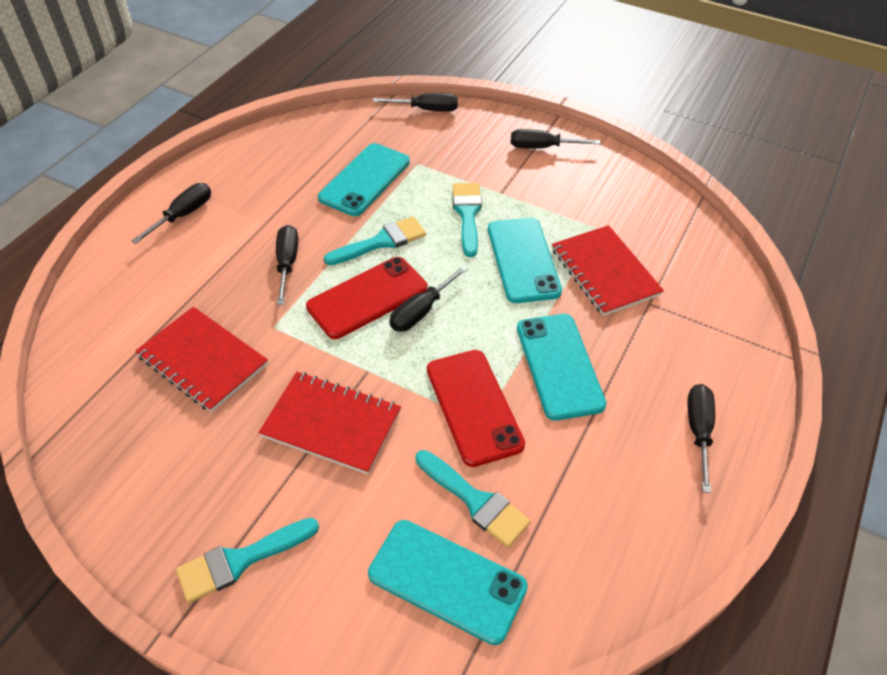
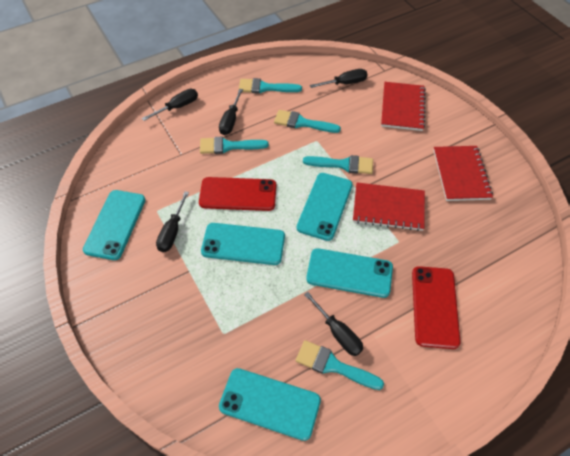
black screwdriver: [131,183,211,244] [276,225,298,305] [373,93,458,112] [389,265,468,332] [511,129,600,149] [687,384,715,493] = 6 -> [142,89,198,121] [156,191,189,252] [219,89,243,135] [304,292,363,356] [310,69,367,88] = 5
turquoise brush: [176,518,319,603] [324,216,426,265] [415,450,531,548] [453,183,482,257] = 4 -> [200,137,269,154] [239,78,302,94] [274,110,341,133] [296,340,384,390] [303,155,373,174] = 5
turquoise phone: [318,143,410,216] [368,520,528,645] [488,217,562,303] [517,314,606,421] = 4 -> [83,190,146,260] [201,223,285,265] [219,368,321,441] [297,173,353,241] [306,248,393,298] = 5

